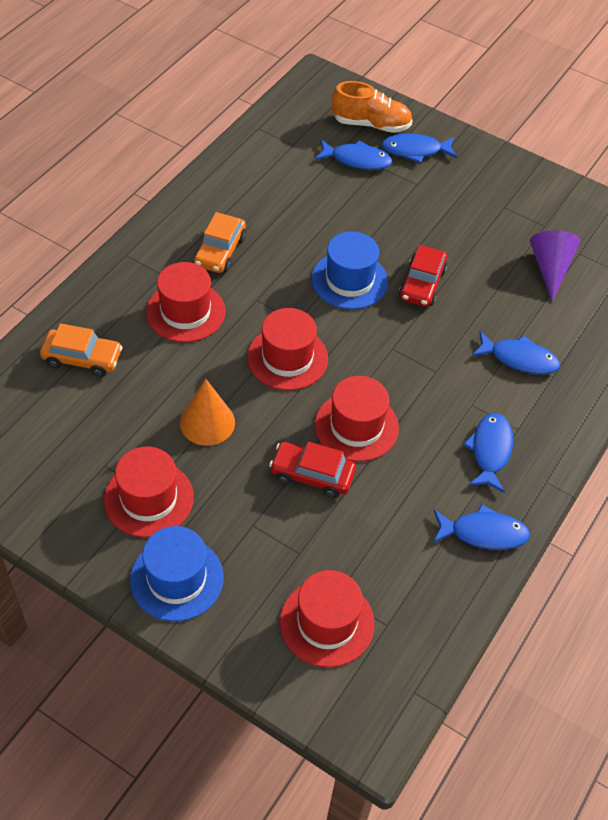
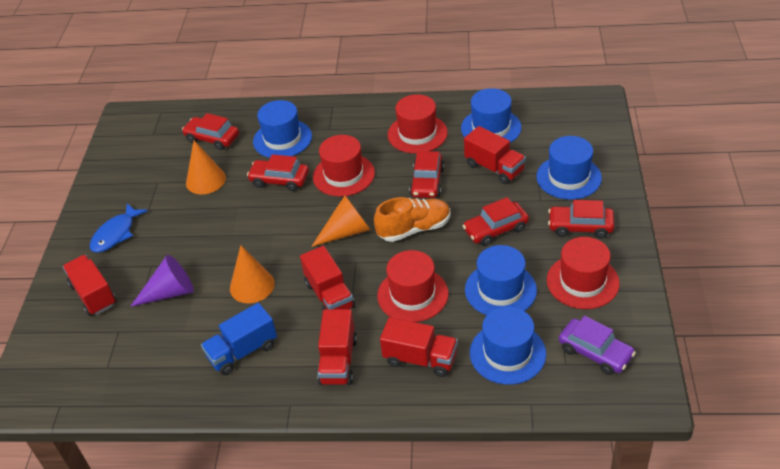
blue fish: [315,140,392,170] [381,134,457,163] [433,504,530,550] [463,413,513,493] [472,331,560,375] = 5 -> [90,203,148,253] = 1
blue hat: [130,526,223,621] [312,231,388,309] = 2 -> [253,100,312,158] [461,88,522,143] [465,245,537,315] [470,307,546,385] [536,136,602,200] = 5
blue truck: none = 0 -> [201,303,277,375] = 1
orange car: [40,323,123,377] [194,212,246,273] = 2 -> none = 0
orange cone: [180,379,235,446] = 1 -> [186,140,226,195] [230,245,275,303] [311,196,370,247] = 3
purple car: none = 0 -> [559,316,636,375] = 1
red car: [269,442,356,498] [399,245,448,307] = 2 -> [182,113,239,150] [247,154,309,191] [409,151,444,198] [463,197,529,246] [548,200,614,238] = 5
red hat: [104,447,194,537] [146,262,225,342] [247,308,328,390] [280,570,374,667] [315,376,399,462] = 5 -> [313,135,375,197] [377,250,448,322] [388,94,448,154] [547,237,620,309] = 4
red truck: none = 0 -> [63,255,117,316] [300,246,355,311] [317,309,357,385] [380,317,458,377] [464,126,526,184] = 5

